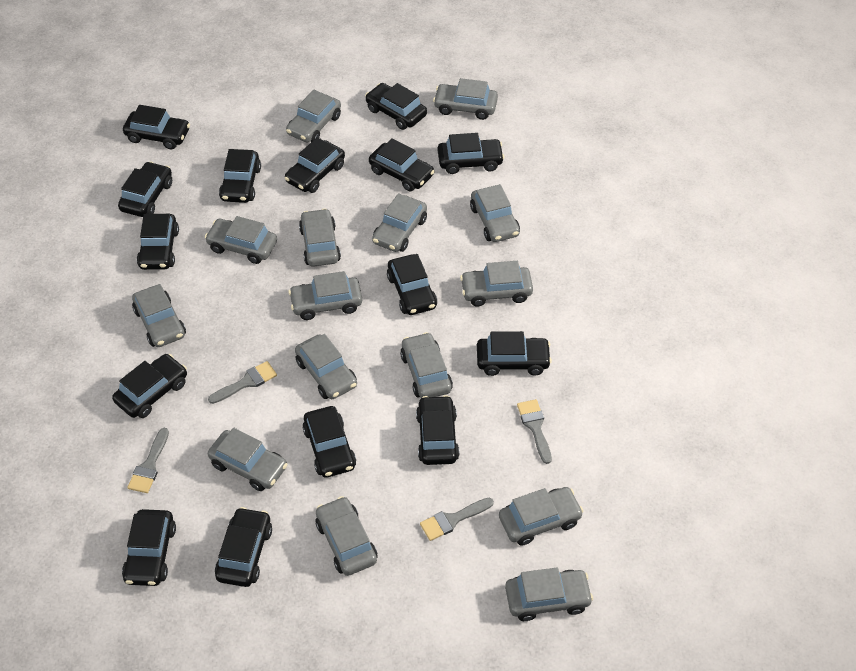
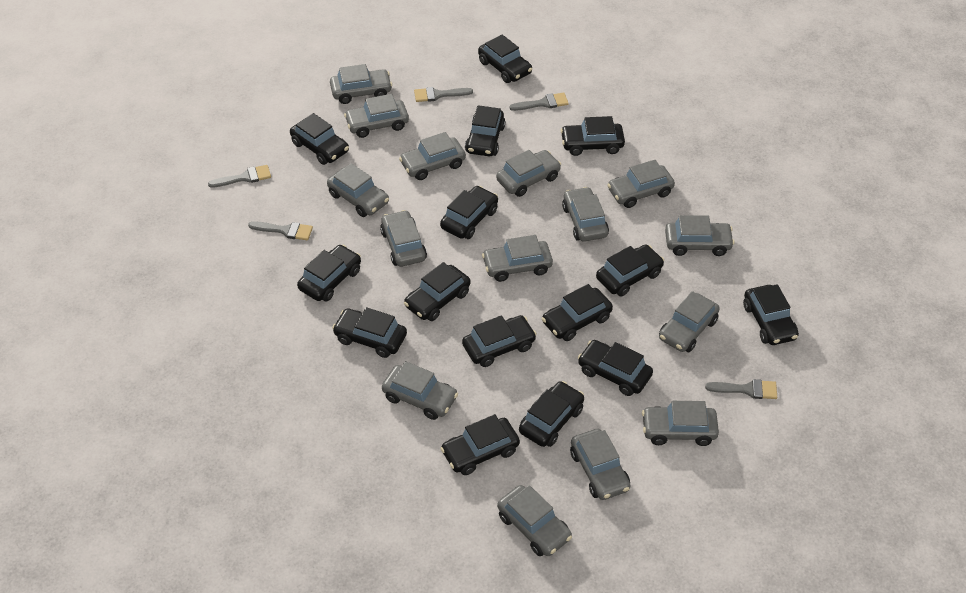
grey brush: [127,428,169,493] [208,361,277,404] [420,498,494,541] [517,399,552,464] = 4 -> [208,165,271,188] [248,221,313,240] [414,87,473,102] [509,93,569,111] [705,379,777,399] = 5

